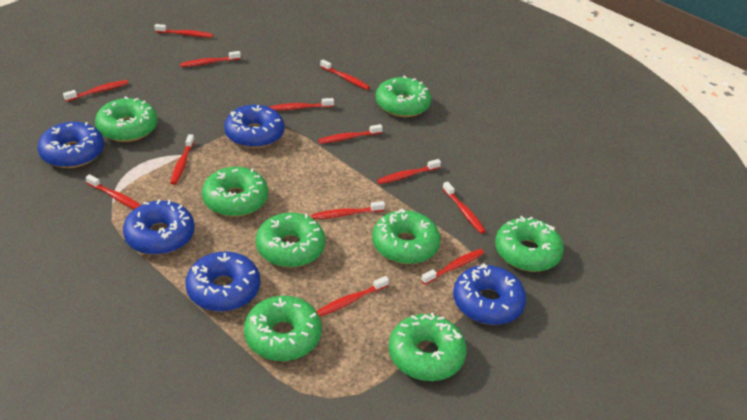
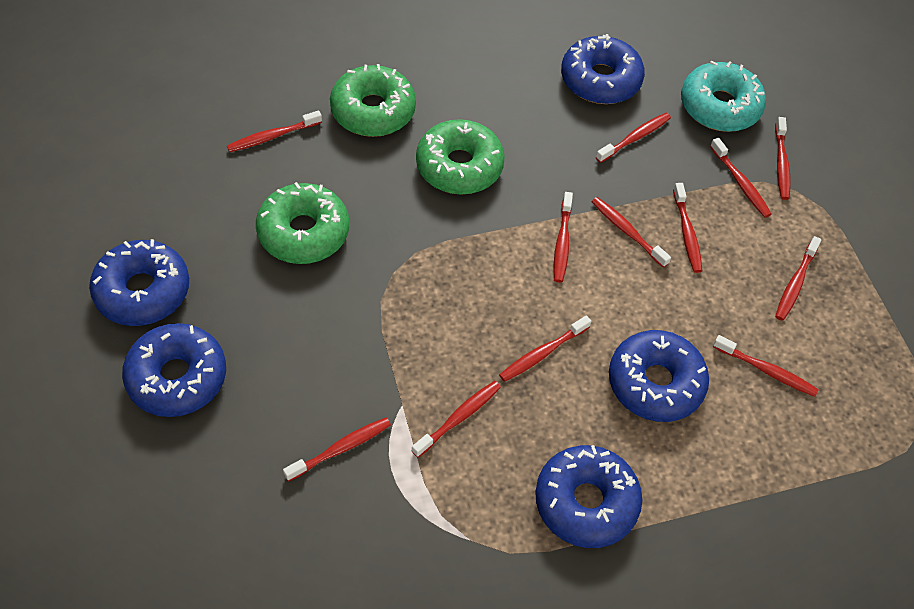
green donut: [95,96,158,142] [202,167,268,217] [244,296,322,361] [256,213,325,267] [372,208,440,264] [376,75,431,117] [389,312,467,381] [495,216,564,272] = 8 -> [256,182,349,264] [330,64,416,137] [416,119,505,195] = 3
red toothbrush: [63,80,128,102] [86,174,141,209] [154,24,213,38] [170,134,195,185] [180,51,241,67] [270,98,334,111] [311,201,385,219] [316,276,389,317] [318,124,383,144] [320,59,370,90] [377,159,441,184] [421,249,484,285] [442,182,486,234] = 13 -> [227,110,322,152] [283,417,391,481] [412,381,501,457] [499,315,591,382] [554,192,573,283] [592,197,671,268] [596,113,671,163] [673,183,702,273] [710,138,772,218] [713,335,819,397] [775,117,791,200] [775,236,821,321] = 12
turquoise donut: none = 0 -> [681,60,766,132] = 1

